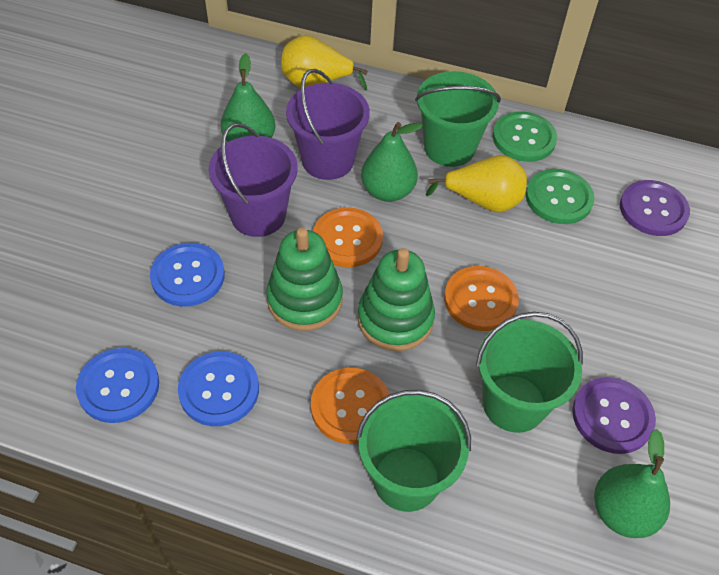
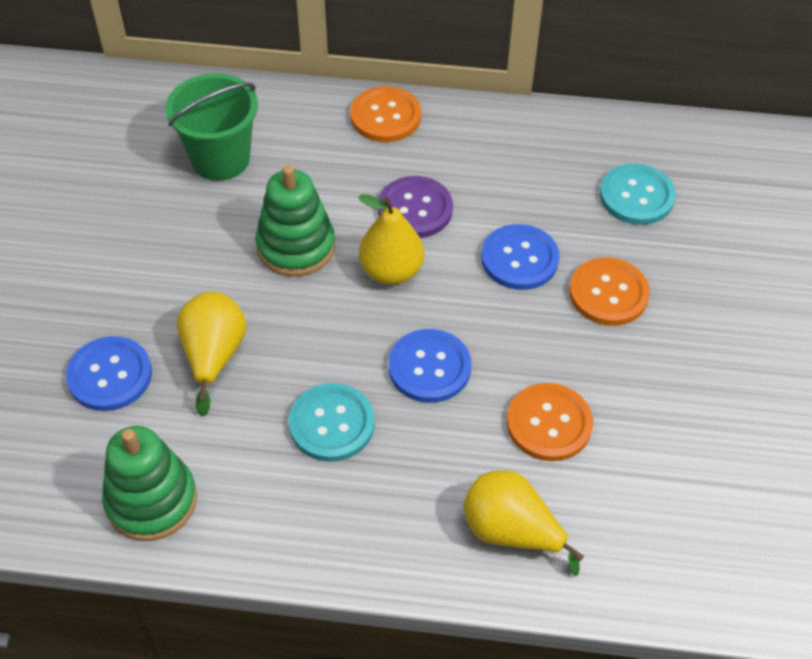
green bucket: [356,390,471,512] [415,71,501,167] [476,312,583,433] = 3 -> [165,73,258,181] = 1
green button: [493,112,557,162] [526,169,594,224] = 2 -> none = 0
green pear: [221,53,276,142] [361,122,423,202] [594,429,670,538] = 3 -> none = 0
purple bucket: [208,123,298,237] [286,69,370,180] = 2 -> none = 0
purple button: [572,377,656,454] [620,180,690,236] = 2 -> [378,176,453,238] = 1
turquoise button: none = 0 -> [289,383,375,462] [600,163,676,225] = 2
yellow pear: [281,35,368,90] [426,155,527,213] = 2 -> [177,291,246,417] [358,194,424,285] [463,470,584,576] = 3

